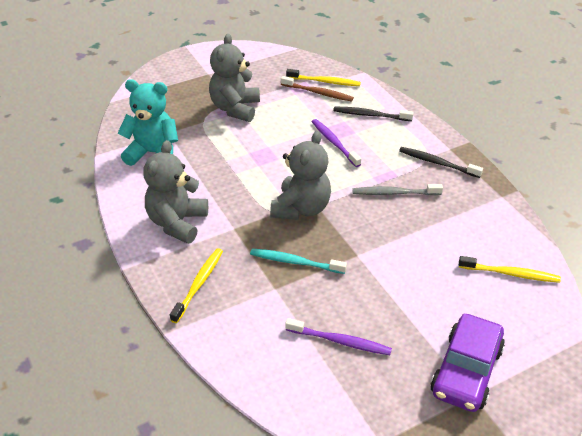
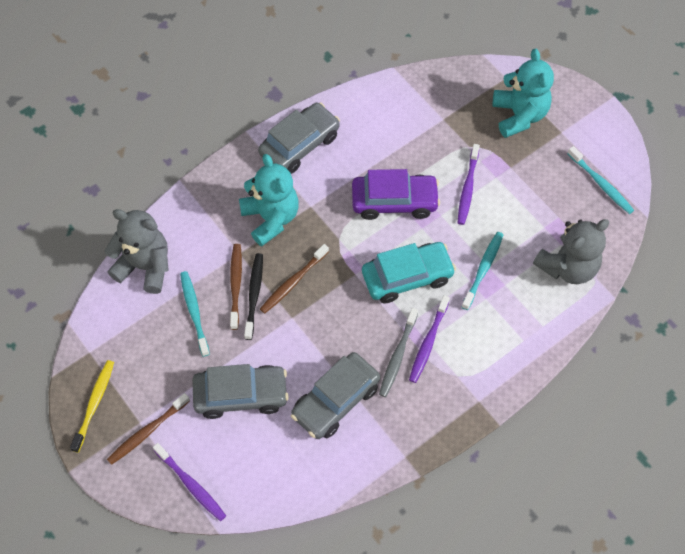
black toothbrush: [333,107,414,121] [399,147,483,178] = 2 -> [244,253,263,340] = 1
brown toothbrush: [281,76,354,101] = 1 -> [107,393,190,465] [230,244,242,330] [260,244,329,314] = 3
grey car: none = 0 -> [192,364,289,419] [258,103,340,174] [291,352,380,439] = 3
grey teddy bear: [143,140,208,244] [209,34,260,122] [270,131,331,220] = 3 -> [105,209,169,294] [533,219,609,284] = 2
purple toothbrush: [285,318,392,355] [311,119,361,167] = 2 -> [153,443,226,521] [409,295,450,383] [458,144,480,225] = 3
turquoise car: none = 0 -> [362,242,456,303] = 1
turquoise teddy bear: [117,79,178,166] = 1 -> [239,154,299,247] [493,49,554,138] = 2
turquoise toothbrush: [250,249,347,274] = 1 -> [180,271,210,357] [462,232,503,310] [567,146,634,214] = 3
yellow toothbrush: [170,248,223,323] [286,69,361,86] [459,256,561,283] = 3 -> [70,360,114,453] = 1

